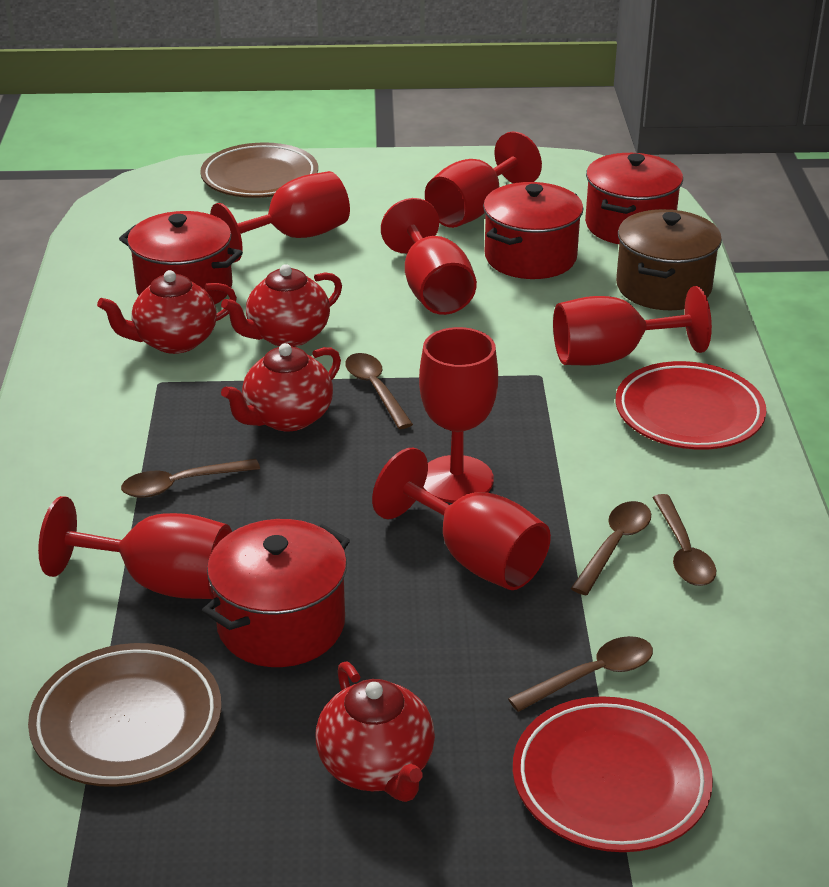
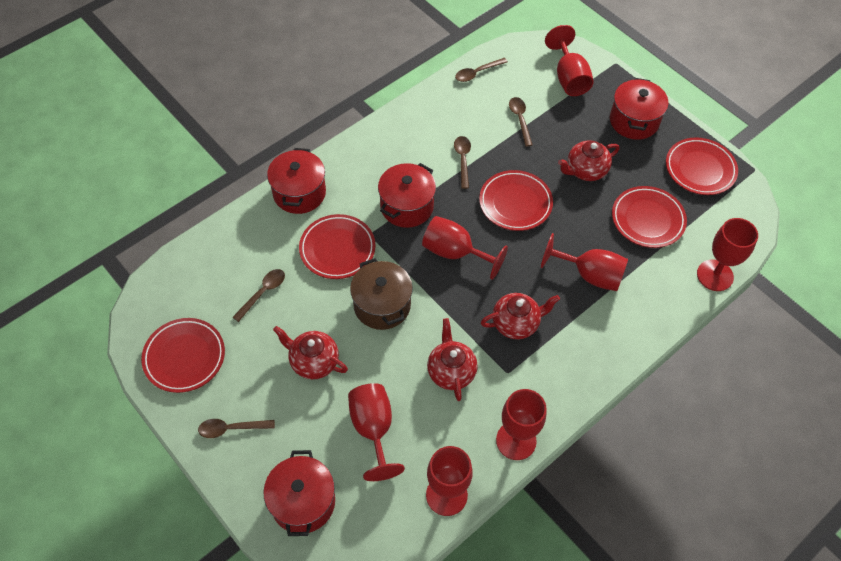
brown plate: [28,643,222,787] [200,143,318,198] = 2 -> none = 0
red plate: [513,696,713,852] [615,361,766,450] = 2 -> [141,318,225,393] [299,214,376,279] [479,170,553,231] [612,186,687,248] [666,137,738,195] = 5

